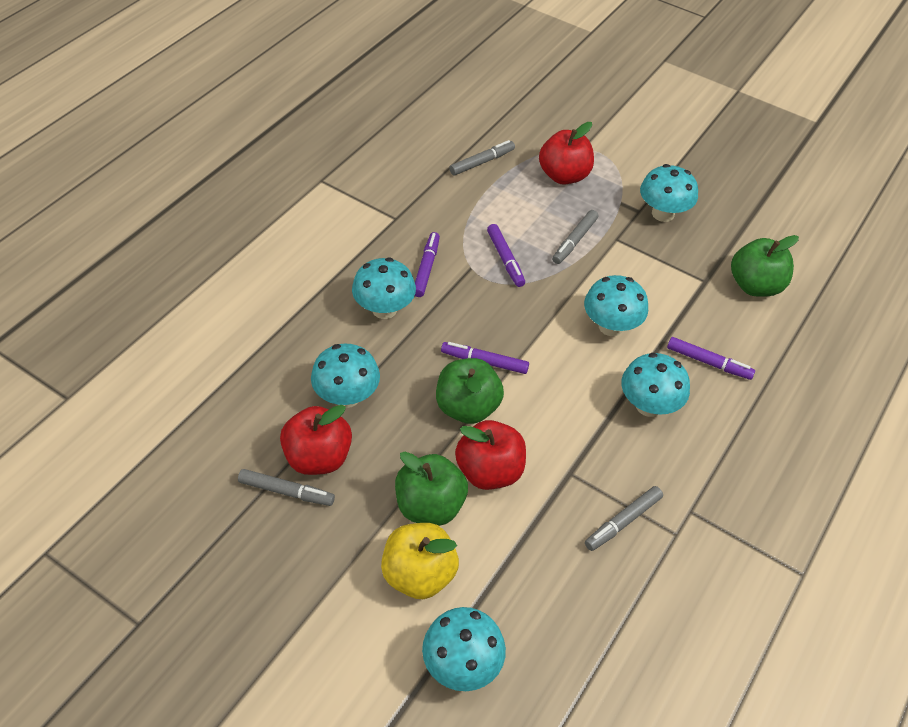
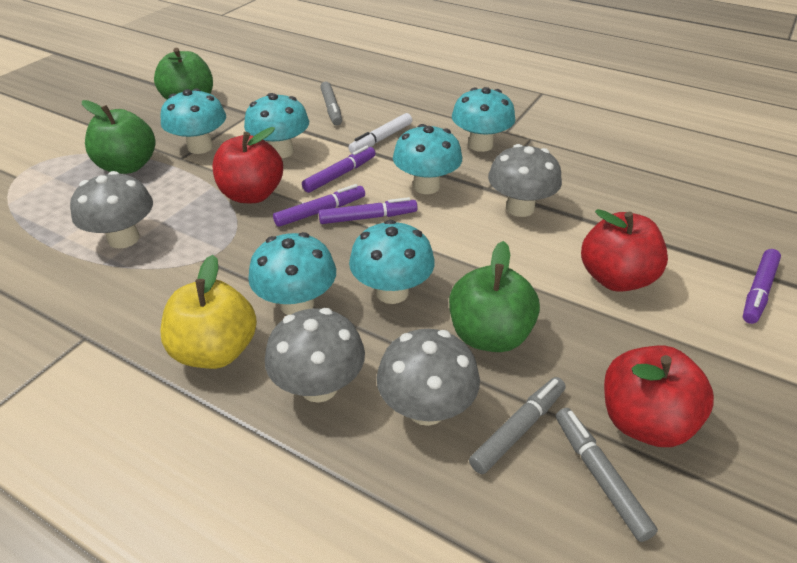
grey marker: [238,469,335,506] [449,140,515,175] [552,210,598,264] [585,486,663,551] = 4 -> [320,82,342,126] [469,377,566,474] [556,408,658,542] = 3
grey mushroom: none = 0 -> [70,171,153,249] [265,308,365,403] [377,329,480,426] [488,144,562,217] = 4
white marker: none = 0 -> [348,113,412,153] = 1

